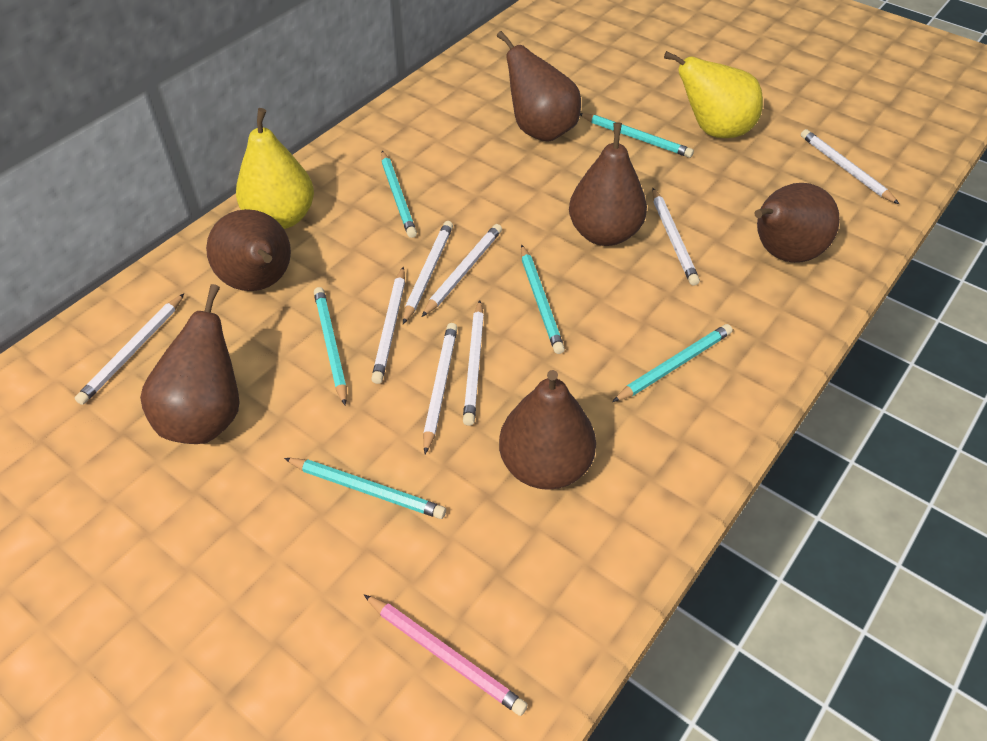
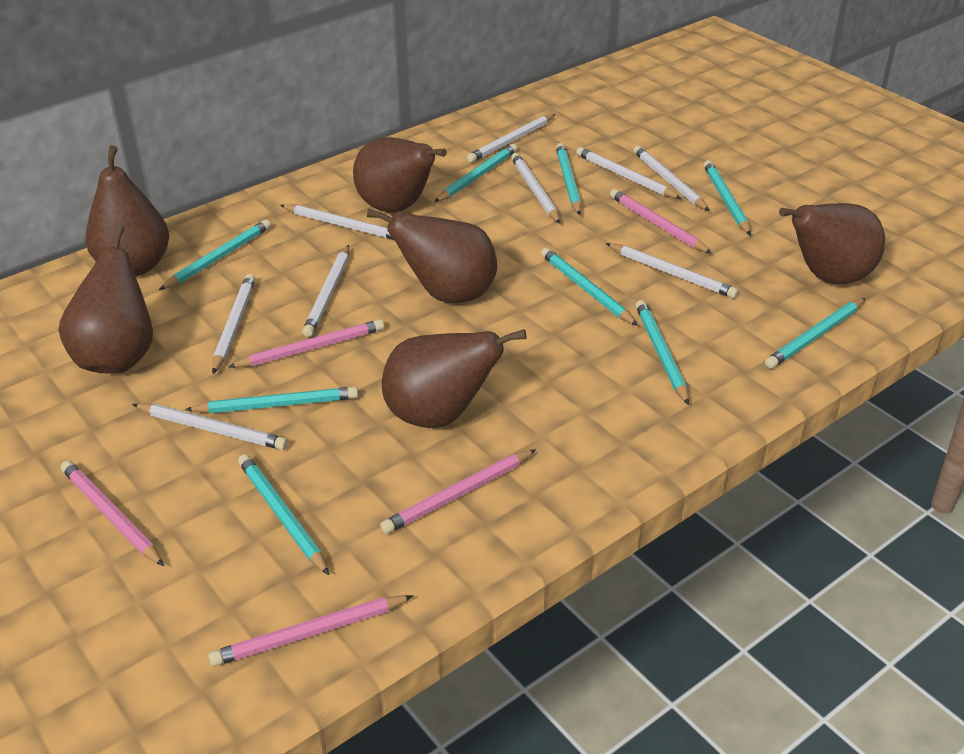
pink pencil: [364,595,528,716] = 1 -> [61,460,164,566] [208,595,414,667] [228,319,384,368] [380,449,536,534] [610,189,712,254] = 5
turquoise pencil: [284,458,446,519] [314,287,347,405] [381,151,417,238] [521,244,565,354] [580,113,694,158] [612,324,732,402] = 6 -> [159,220,271,290] [185,387,358,413] [238,454,329,575] [434,144,518,202] [541,248,638,326] [556,143,581,216] [635,300,689,405] [704,160,751,236] [765,298,865,369] = 9
white pencil: [75,293,184,405] [371,267,405,384] [403,221,453,324] [422,224,502,317] [423,323,458,454] [463,300,484,426] [652,188,700,286] [801,129,899,204] = 8 -> [132,403,288,450] [212,274,256,374] [280,204,394,240] [302,245,349,337] [467,114,555,163] [511,153,560,224] [576,147,682,199] [606,243,738,299] [633,146,710,211] = 9
yellow pear: [236,108,314,229] [664,51,763,138] = 2 -> none = 0

